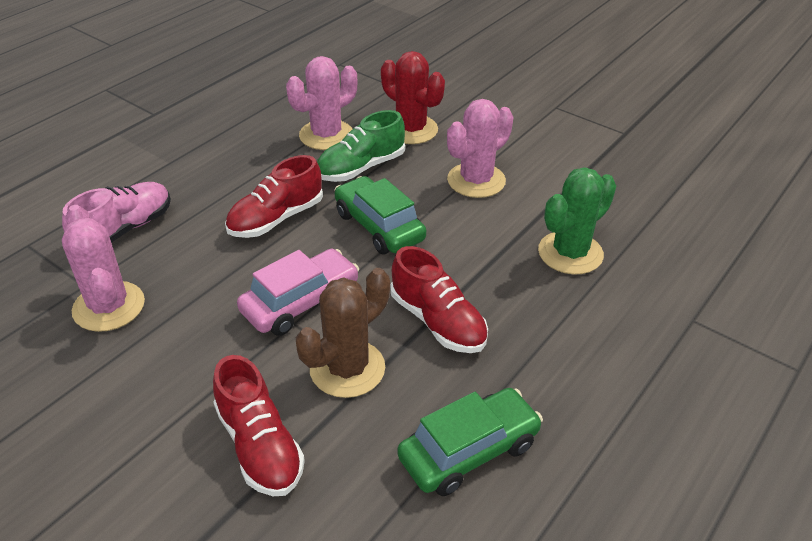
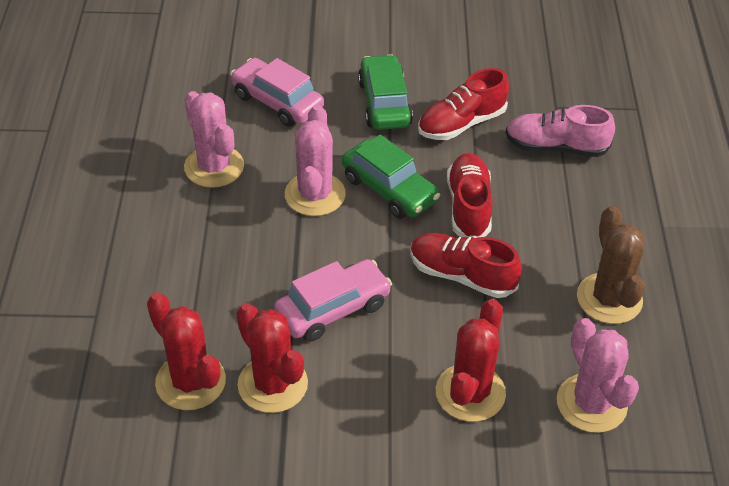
green cactus: [538,167,616,275] = 1 -> none = 0
green shoe: [317,110,405,182] = 1 -> none = 0
pink car: [237,249,359,336] = 1 -> [230,58,324,127] [274,259,392,342] = 2
red cactus: [381,51,445,144] = 1 -> [147,292,226,410] [236,303,308,413] [436,299,506,422] = 3

